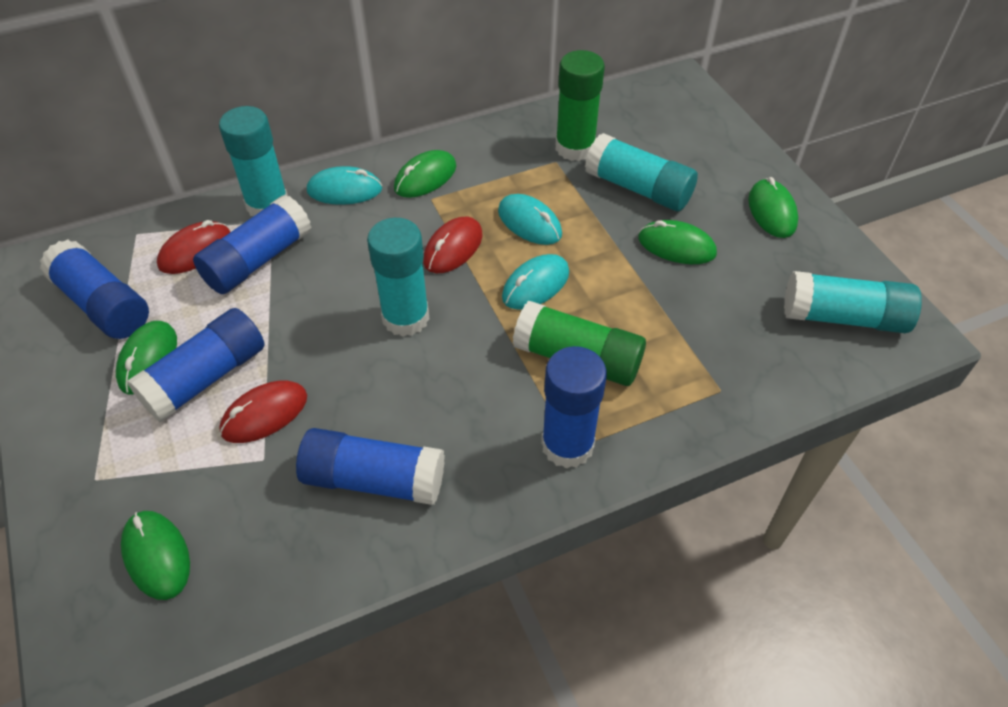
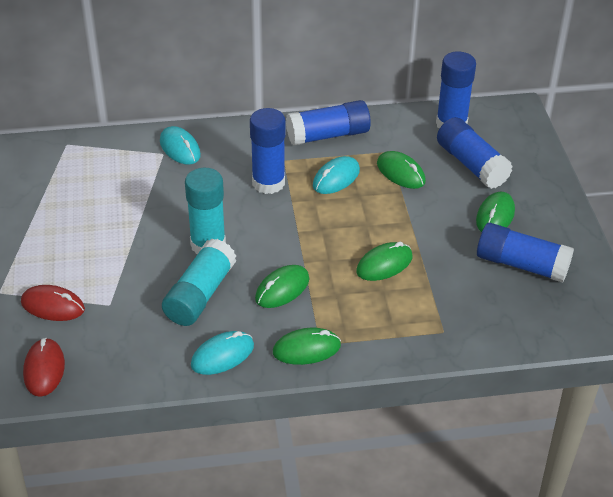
green glue stick: [513,301,646,386] [556,50,605,161] = 2 -> none = 0
red mouse: [157,220,230,274] [219,380,307,443] [423,217,482,273] = 3 -> [21,285,85,321] [23,338,65,397] = 2
turquoise glue stick: [219,106,288,216] [367,218,429,337] [585,133,698,211] [784,271,922,333] = 4 -> [162,238,236,326] [185,168,226,254] = 2

